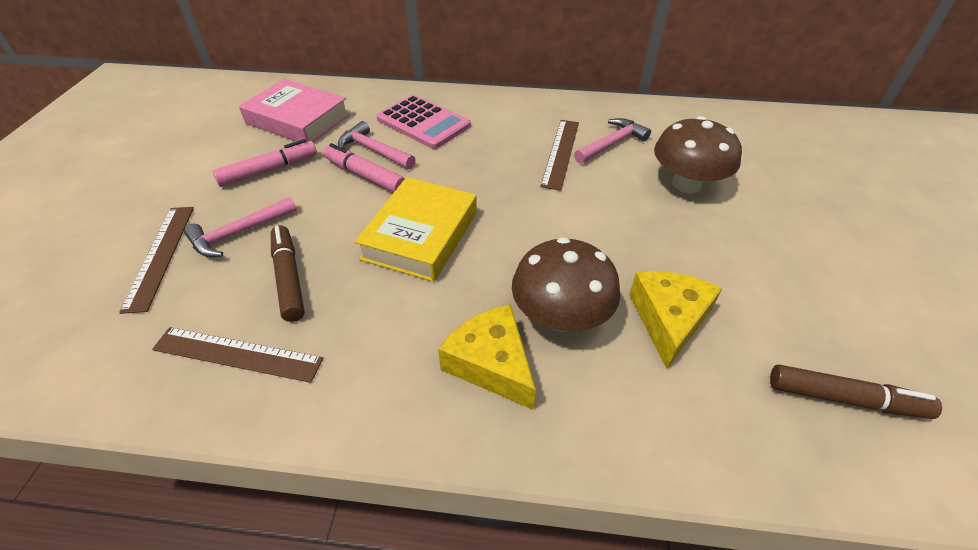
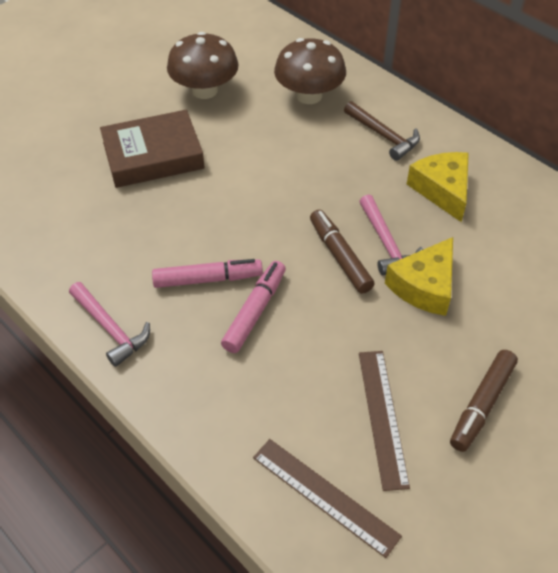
brown book: none = 0 -> [100,110,205,188] = 1
brown hammer: none = 0 -> [344,101,420,161] = 1
brown ruler: [119,207,194,314] [152,327,324,383] [540,120,579,190] = 3 -> [253,439,402,558] [359,351,410,491] = 2
pink book: [239,79,350,142] = 1 -> none = 0
pink calculator: [376,95,471,149] = 1 -> none = 0
pink hammer: [184,197,297,257] [338,121,416,169] [574,118,651,164] = 3 -> [69,282,150,367] [359,194,423,275] = 2
yellow book: [355,177,477,282] = 1 -> none = 0

